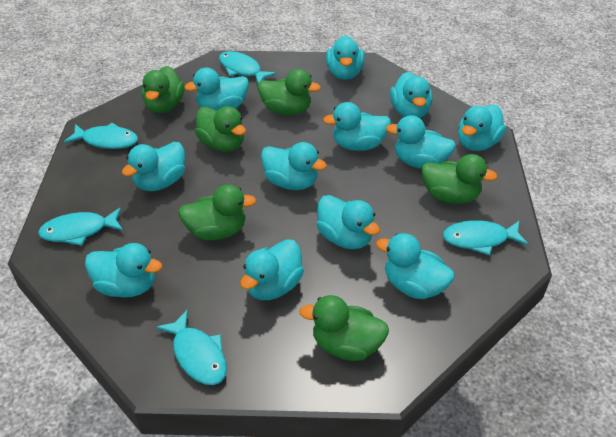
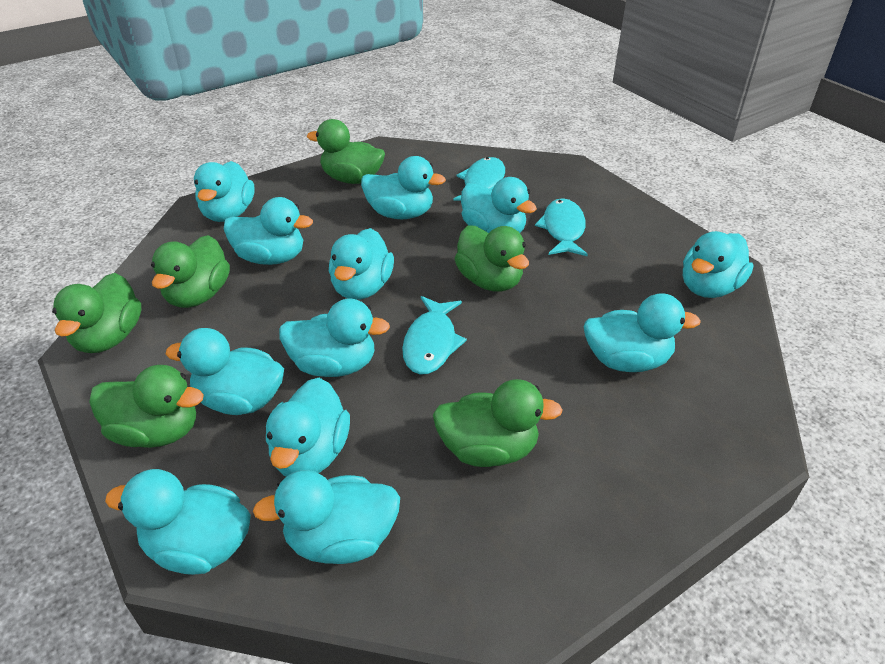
turquoise fish: [38,207,123,246] [64,123,138,149] [156,310,227,385] [219,51,276,83] [443,220,529,256] = 5 -> [402,296,467,375] [454,157,505,201] [535,198,588,256] = 3

